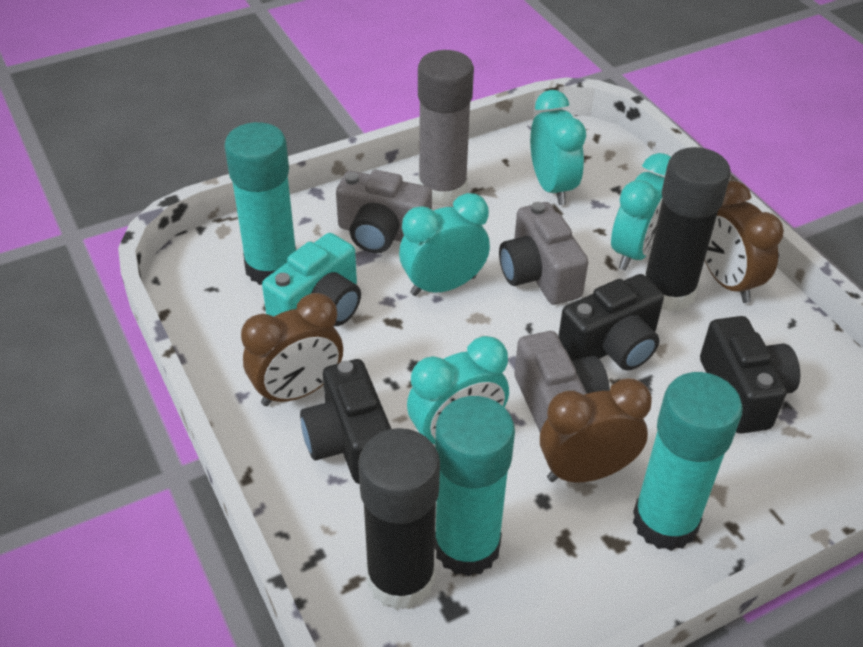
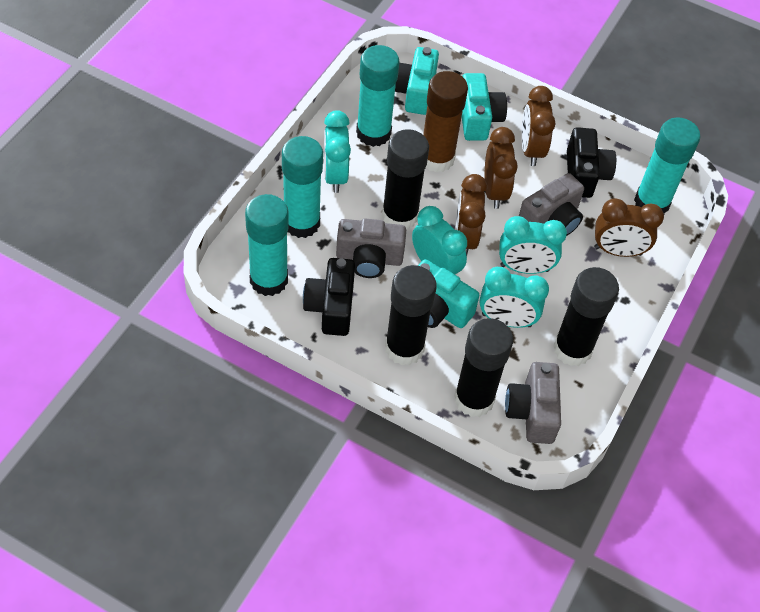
black camera: [300,359,391,484] [558,274,664,371] [700,316,800,434] = 3 -> [303,258,355,336] [567,127,616,198] = 2
black glue stick: [358,428,440,610] [645,147,731,312] = 2 -> [382,129,429,230] [385,265,437,365] [454,318,513,417] [553,267,619,366] = 4
brown clock: [241,293,343,406] [540,378,652,483] [705,181,784,303] = 3 -> [455,174,487,256] [484,127,518,209] [521,86,555,166] [594,198,664,257] = 4
brown glue stick: none = 0 -> [423,71,468,172] = 1
grey glue stick: [418,50,474,207] = 1 -> none = 0
turquoise camera: [262,233,361,326] = 1 -> [395,47,439,115] [418,259,480,328] [462,73,507,141] = 3
turquoise glue stick: [224,122,296,285] [434,396,515,576] [633,372,743,551] = 3 -> [245,194,289,296] [282,136,323,238] [356,45,399,147] [634,118,700,214] = 4

